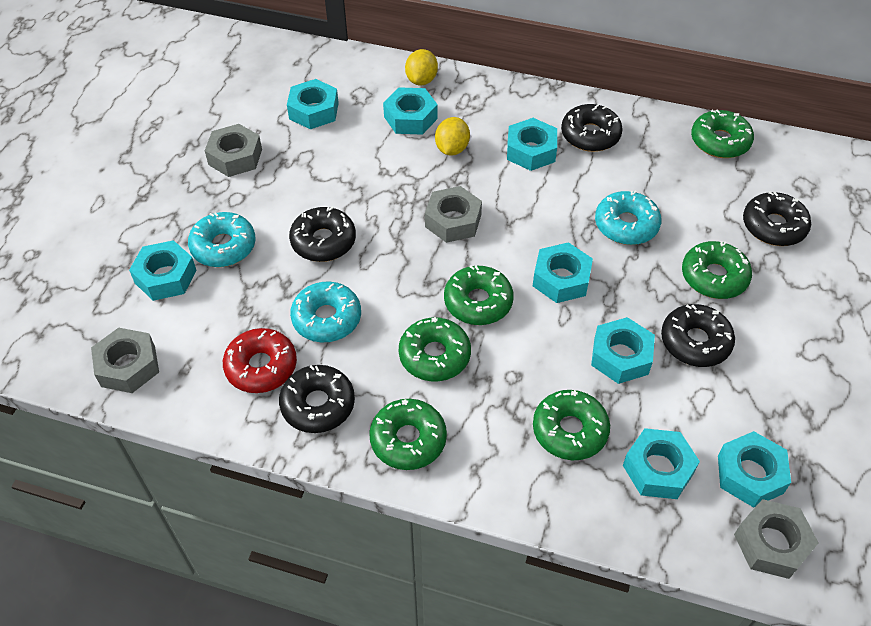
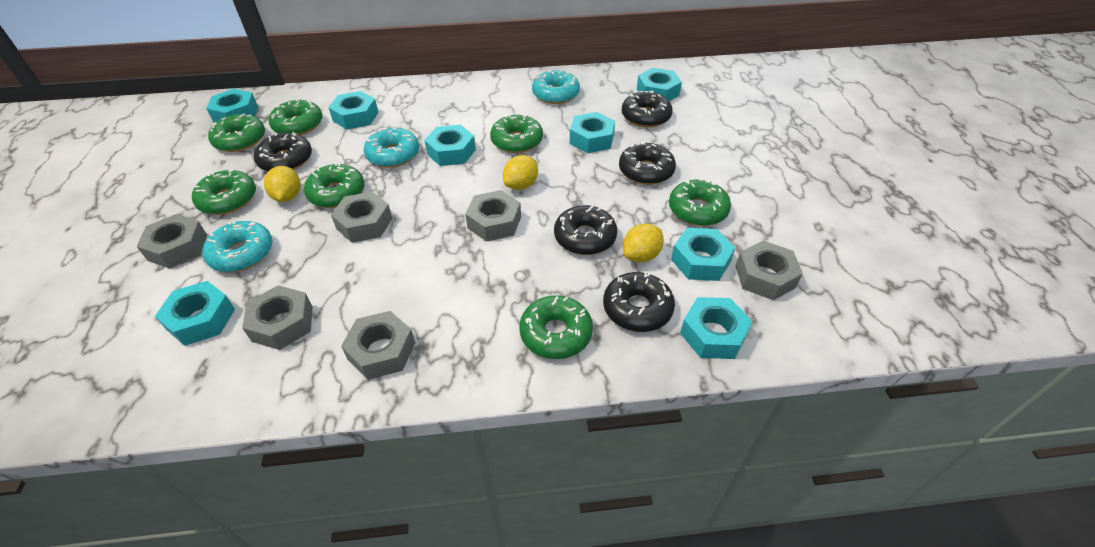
green donut: [369,399,447,470] [399,317,471,381] [444,266,514,325] [533,390,610,460] [682,241,752,299] [691,110,754,158] = 6 -> [192,169,256,215] [208,114,265,152] [269,98,323,135] [304,163,365,208] [490,115,543,153] [519,295,593,359] [669,179,731,226] = 7
grey nut: [91,328,159,393] [205,124,262,177] [425,186,482,243] [734,499,819,579] = 4 -> [136,214,207,269] [242,285,313,350] [331,192,393,243] [341,311,415,380] [465,190,521,242] [735,241,803,300] = 6
red donut: [223,328,297,393] = 1 -> none = 0
yellow lemon: [405,49,438,85] [435,117,470,156] = 2 -> [264,166,301,202] [503,155,538,190] [623,224,664,263] = 3

